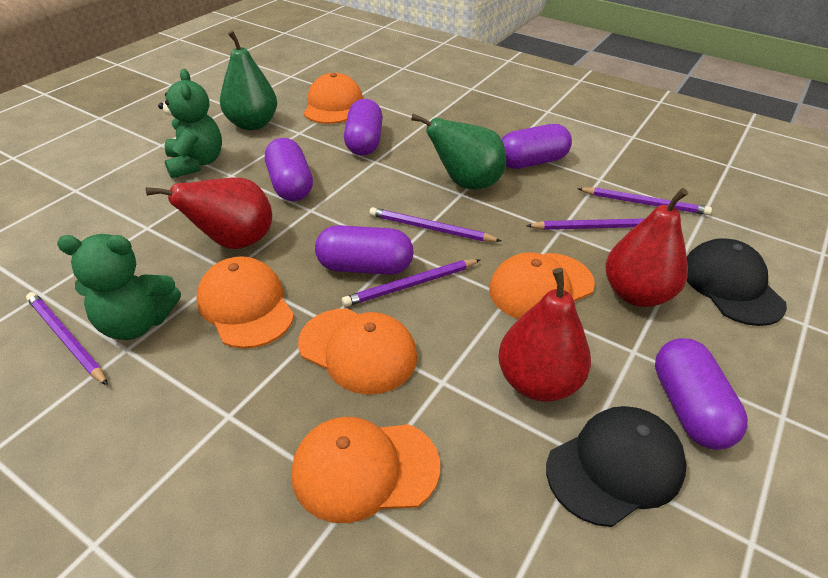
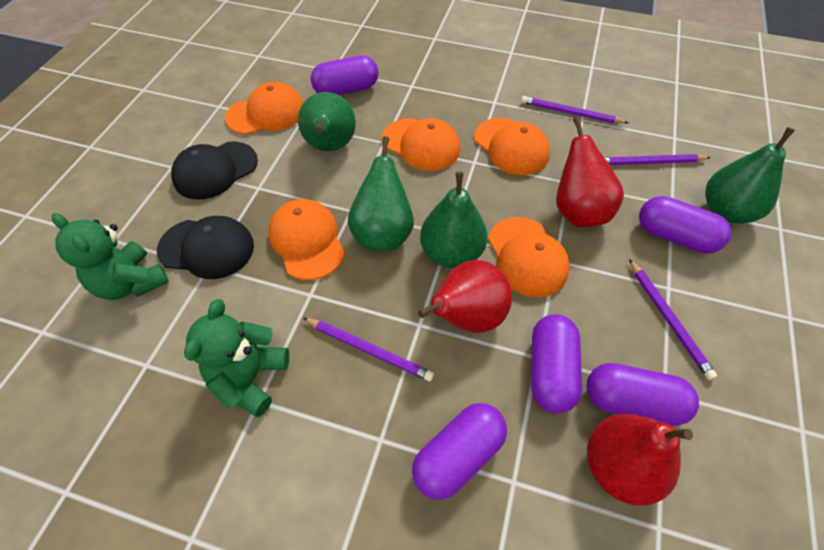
green pear: [220,31,277,130] [411,114,506,189] = 2 -> [298,92,356,151] [348,136,414,251] [420,171,488,268] [705,127,795,224] = 4
purple pencil: [26,292,108,386] [342,259,481,307] [369,207,501,242] [526,218,645,230] [577,187,712,215] = 5 -> [303,318,434,382] [521,96,628,124] [604,154,711,165] [629,259,717,380] = 4

